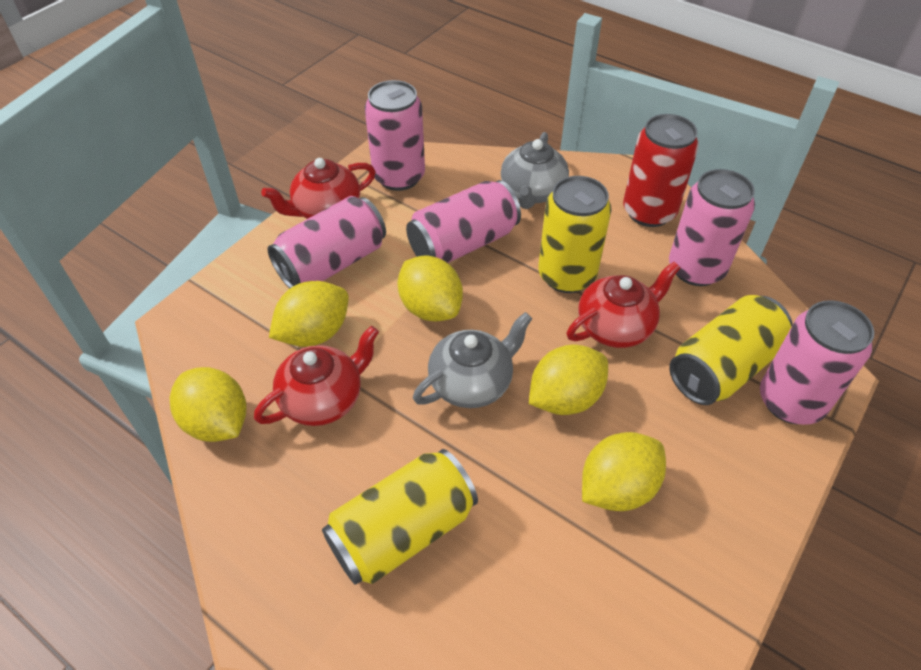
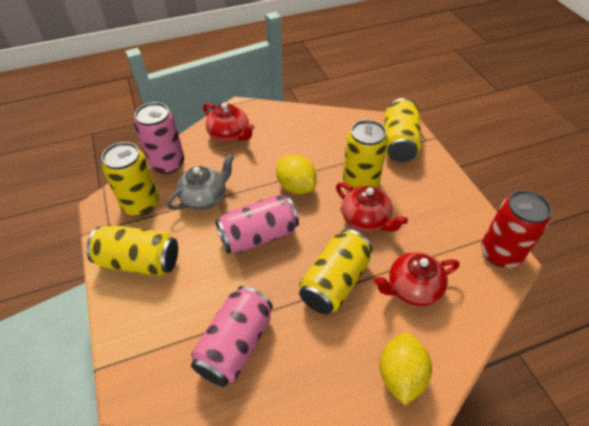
grey teapot: [413,312,533,408] [501,132,569,209] = 2 -> [167,154,234,210] = 1
pink can: [267,196,386,288] [365,80,425,191] [406,180,521,263] [669,169,755,286] [760,300,874,425] = 5 -> [134,102,184,174] [191,286,273,387] [215,194,299,253] = 3
yellow can: [322,449,478,585] [538,176,612,293] [669,295,792,405] = 3 -> [86,225,178,276] [102,142,159,216] [299,229,372,315] [343,120,388,189] [384,98,421,162] = 5
yellow lemon: [170,367,247,442] [269,281,349,347] [397,256,463,322] [529,345,608,415] [582,432,666,511] = 5 -> [276,155,317,194] [380,333,432,406] = 2

